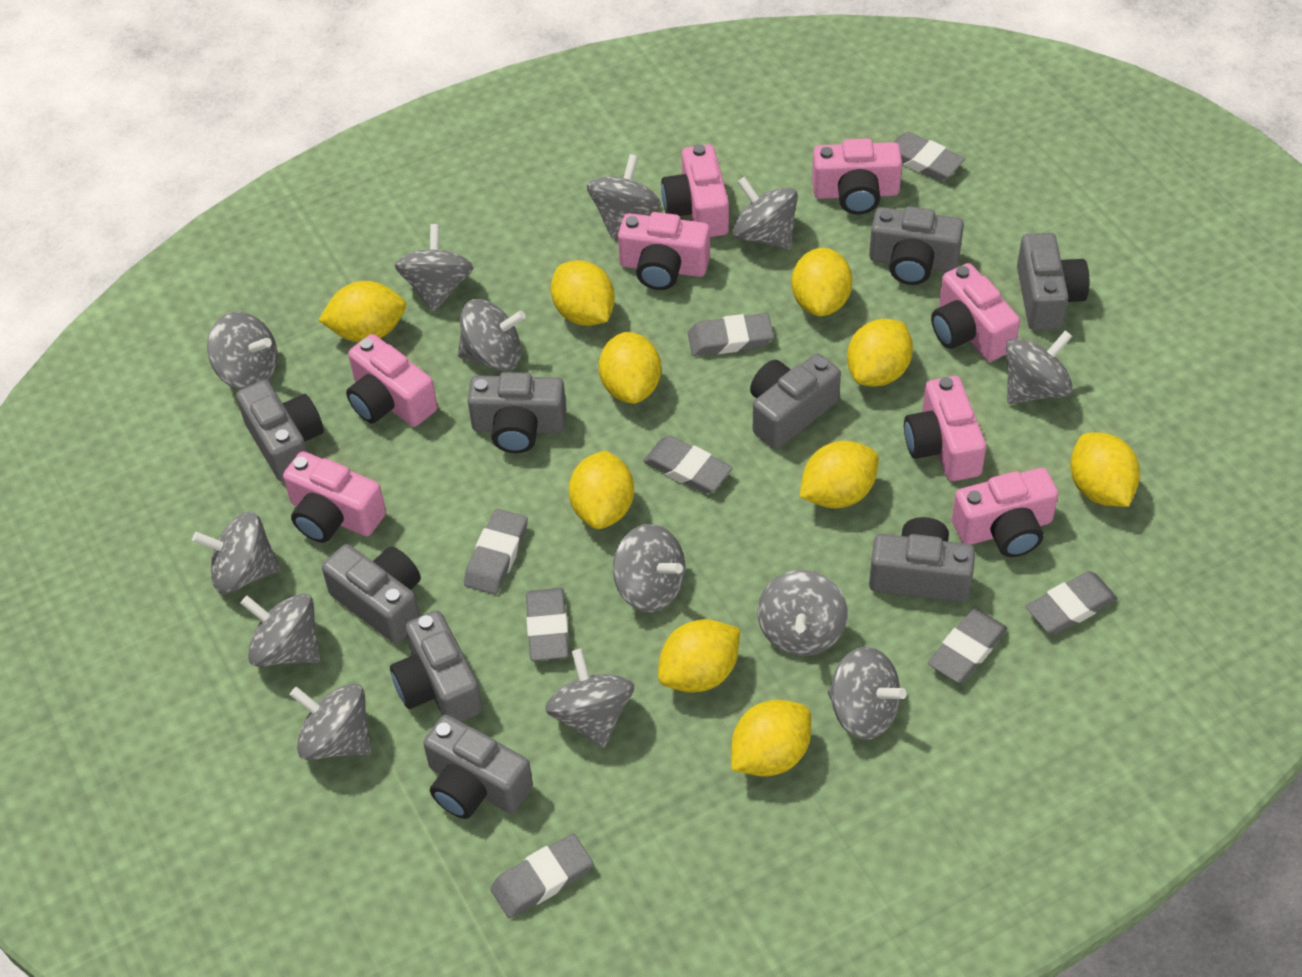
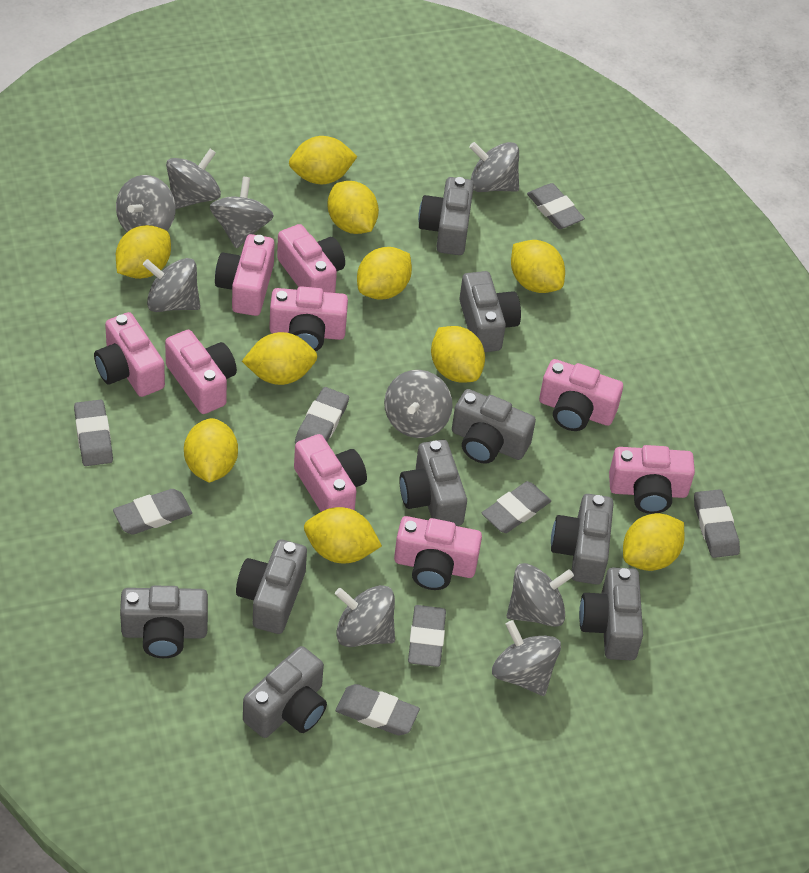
grey spinning top: [192,512,281,594] [207,312,278,390] [240,593,320,667] [290,683,371,760] [395,224,474,312] [458,299,526,371] [545,649,634,748] [587,154,661,238] [613,524,686,612] [732,177,798,250] [757,570,848,656] [828,646,907,740] [1006,330,1073,404] = 13 -> [116,175,176,232] [143,258,200,312] [166,149,221,209] [210,177,274,248] [335,585,395,647] [384,370,453,438] [469,142,519,192] [492,620,561,696] [507,563,574,627] = 9
pink camera: [283,451,386,543] [346,334,438,427] [618,212,710,290] [661,144,729,237] [812,138,902,215] [904,376,986,481] [931,263,1020,362] [952,468,1058,557] = 8 -> [94,312,165,397] [165,330,237,414] [215,234,275,316] [269,286,348,351] [277,224,345,293] [294,434,367,512] [394,516,482,590] [539,359,623,431] [609,445,695,514] = 9

